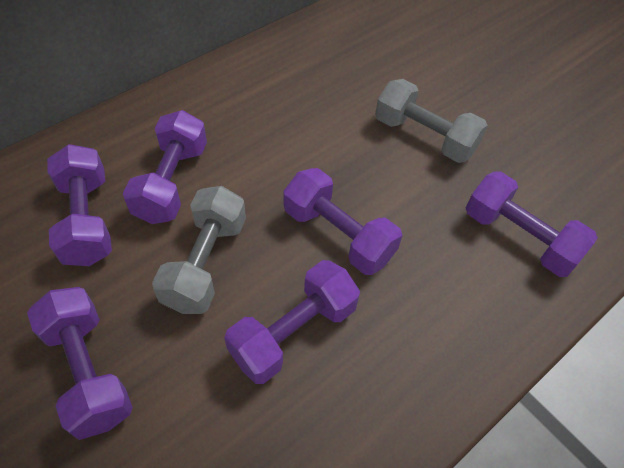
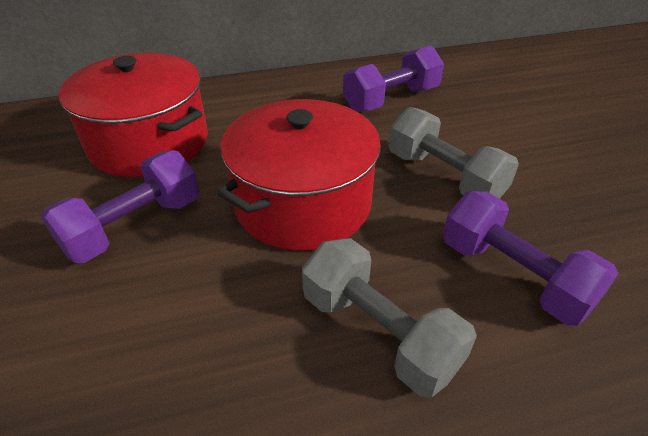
purple dumbbell: [27,287,133,440] [47,144,112,266] [123,110,207,224] [224,260,360,384] [284,168,403,275] [466,171,598,277] = 6 -> [40,150,200,263] [343,45,444,112] [443,191,619,326] = 3
red pot: none = 0 -> [59,53,208,177] [217,99,381,251] = 2

